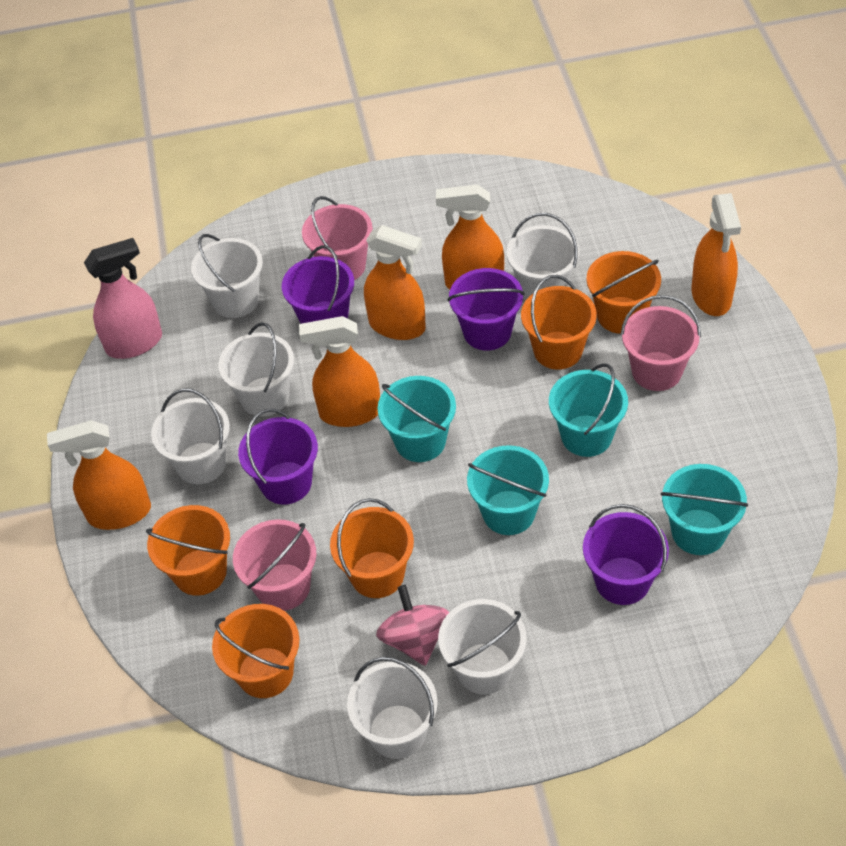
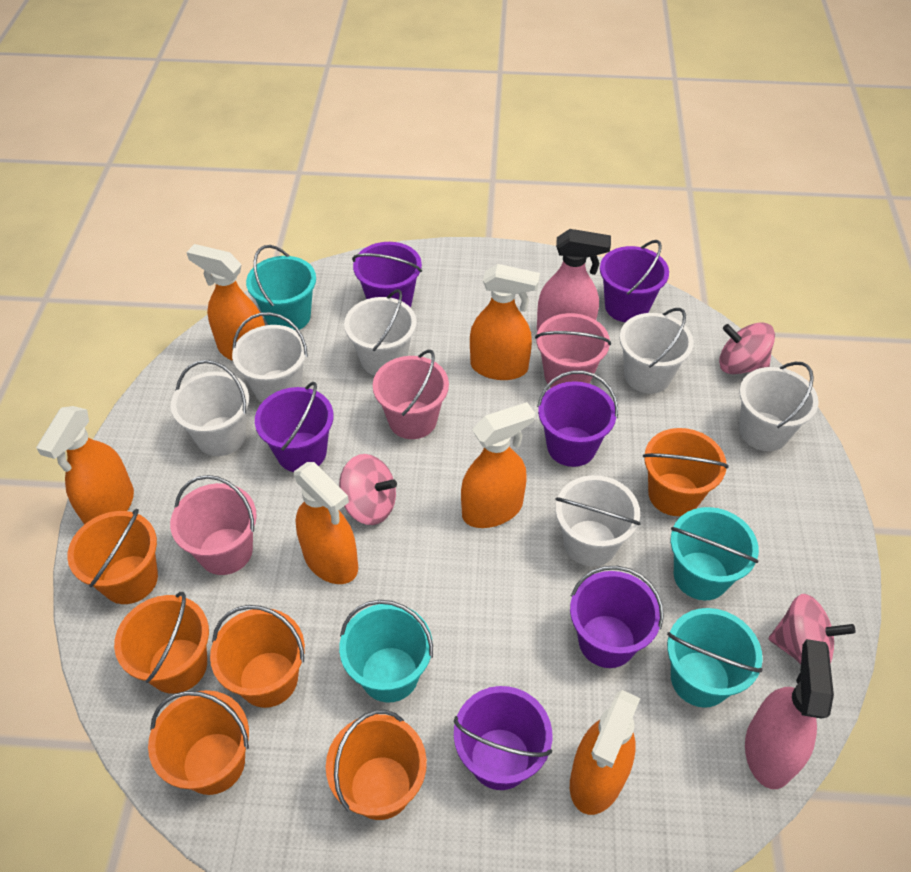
orange bucket: [146,505,230,596] [212,604,299,698] [330,498,414,598] [521,275,597,370] [586,251,661,334] = 5 -> [67,509,158,604] [114,592,209,694] [148,690,249,795] [210,605,305,708] [326,710,427,820] [643,428,729,516] = 6
orange spray bottle: [47,420,151,530] [299,316,380,427] [364,225,426,340] [436,184,504,290] [691,193,741,316] = 5 -> [36,406,134,524] [186,244,265,361] [294,462,358,584] [461,402,535,528] [470,264,540,380] [570,690,640,815] = 6
pink spinning top: [376,585,449,665] = 1 -> [339,454,397,525] [719,322,775,374] [768,594,855,664] = 3
pink spray bottle: [84,238,162,359] = 1 -> [537,229,611,331] [745,639,834,789] = 2
purple bucket: [238,409,318,505] [282,245,354,324] [448,268,525,351] [583,504,669,605] = 4 -> [255,382,334,472] [352,242,422,307] [453,686,552,790] [537,371,618,467] [570,566,664,668] [600,240,669,322] = 6

